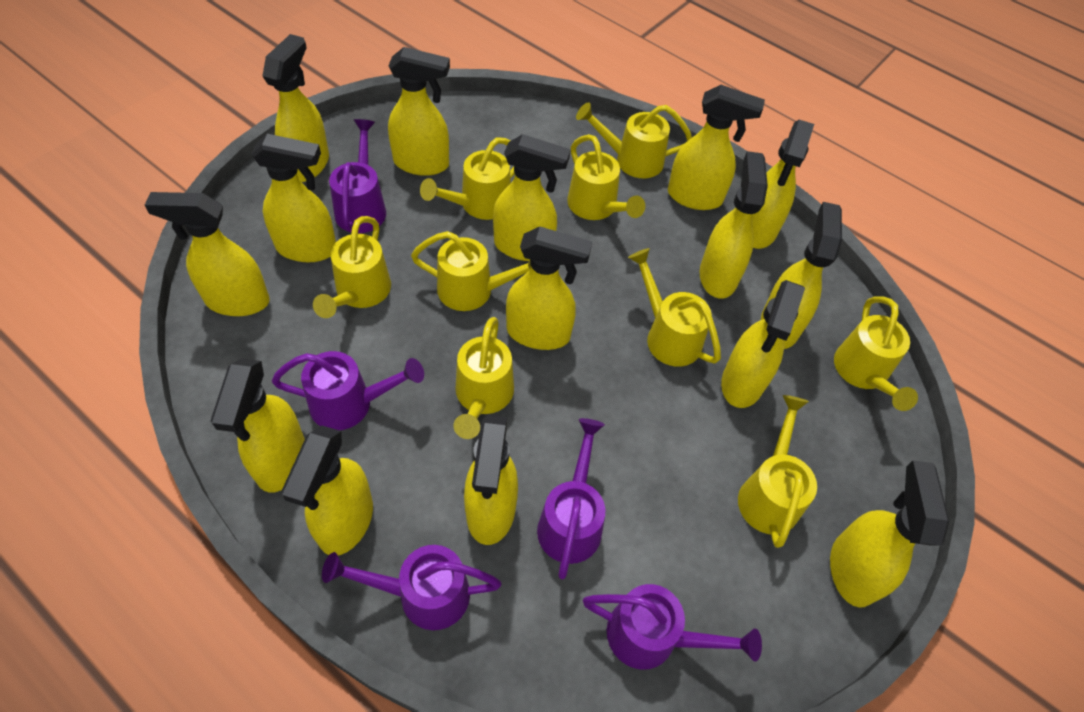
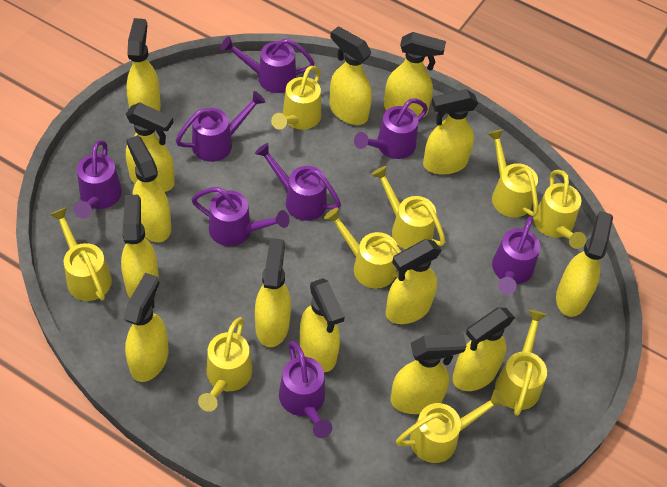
purple watering can: [272,351,424,430] [322,545,501,630] [329,119,386,233] [537,418,605,579] [583,584,762,670] = 5 -> [74,140,122,219] [176,91,266,162] [191,187,289,246] [220,36,315,93] [255,143,341,221] [279,341,332,438] [354,98,428,159] [492,216,540,294] = 8
yellow spray bottle: [145,192,270,316] [211,359,305,493] [251,134,336,262] [262,34,329,182] [281,426,373,555] [388,47,450,176] [464,415,518,545] [493,134,571,261] [506,227,592,350] [668,85,765,210] [699,151,768,299] [721,280,805,408] [752,120,814,249] [761,202,842,349] [830,460,949,608] = 15 -> [121,195,159,298] [124,273,169,382] [126,18,161,111] [126,102,175,192] [126,135,171,242] [255,238,291,347] [300,278,345,372] [329,26,372,125] [384,32,446,117] [386,239,441,324] [391,334,466,414] [423,89,478,175] [453,308,515,391] [556,211,613,317] = 14

